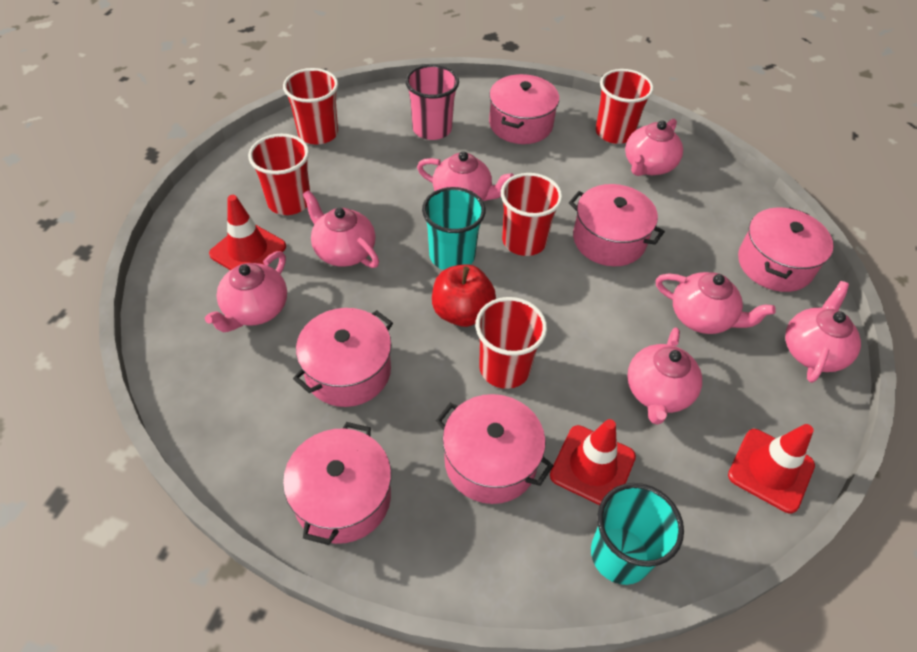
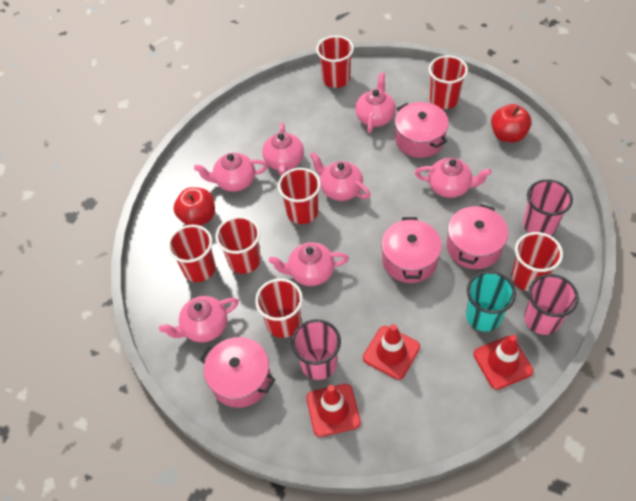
pink cup: [405,64,459,140] = 1 -> [291,319,341,380] [523,179,573,236] [524,274,579,335] = 3
pink pot: [283,422,391,545] [293,308,393,407] [436,394,554,504] [489,74,559,144] [569,184,665,266] [738,207,834,292] = 6 -> [200,337,275,408] [381,217,442,283] [395,102,449,158] [447,204,508,269] = 4
red apple: [432,264,496,327] = 1 -> [174,187,215,226] [491,104,532,143] = 2
red cup: [248,134,310,215] [283,68,338,145] [475,297,547,389] [501,173,563,256] [596,69,654,144] = 5 -> [167,225,216,282] [215,216,261,274] [255,278,303,338] [278,168,321,224] [316,35,354,88] [429,55,468,109] [512,232,563,291] = 7
turquoise cup: [422,187,486,270] [591,483,684,585] = 2 -> [466,271,516,331] = 1

